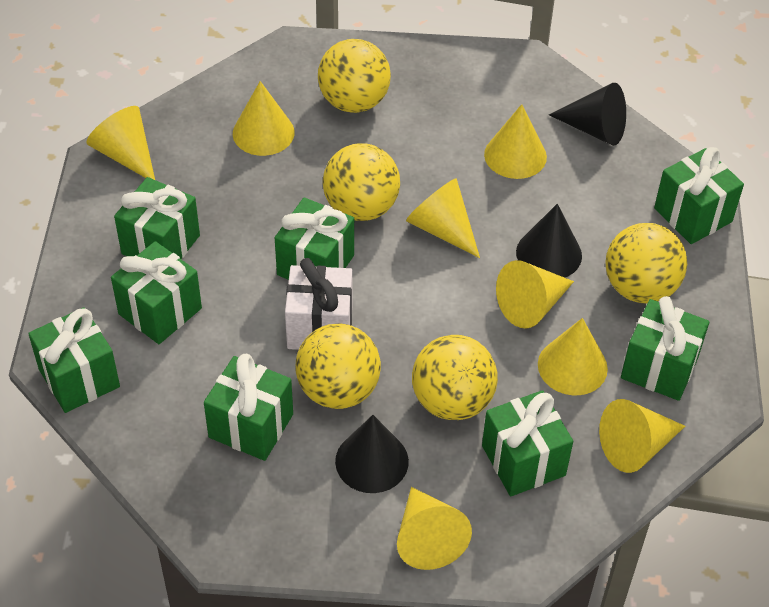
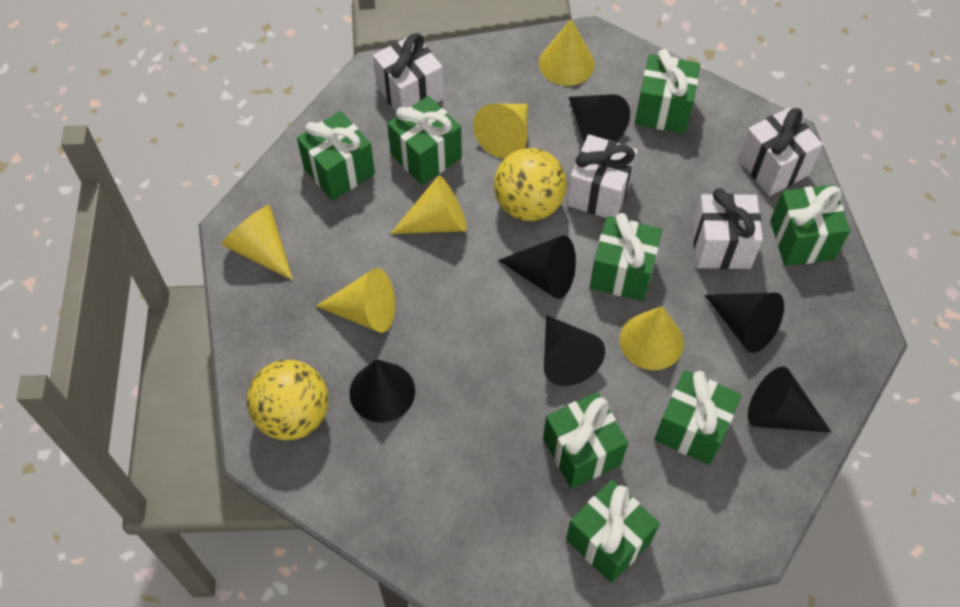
black cone: [335,415,409,493] [516,204,582,278] [549,83,626,146] = 3 -> [349,359,415,423] [498,235,576,299] [544,315,605,386] [569,94,630,143] [705,292,784,353] [748,367,831,432] = 6
white gift: [285,258,352,350] = 1 -> [373,33,444,111] [567,134,638,218] [692,188,763,269] [738,107,823,196] = 4
yellow ball: [295,323,381,409] [318,39,391,113] [323,143,400,221] [412,335,498,420] [605,223,687,303] = 5 -> [247,360,328,441] [494,148,567,221] = 2
yellow cone: [86,106,155,180] [233,81,295,156] [397,487,472,570] [406,178,480,258] [484,104,547,179] [496,260,574,329] [538,318,608,395] [599,399,685,473] = 8 -> [221,205,293,280] [316,268,395,333] [390,175,467,234] [473,104,528,159] [539,19,595,86] [620,306,684,370] = 6

